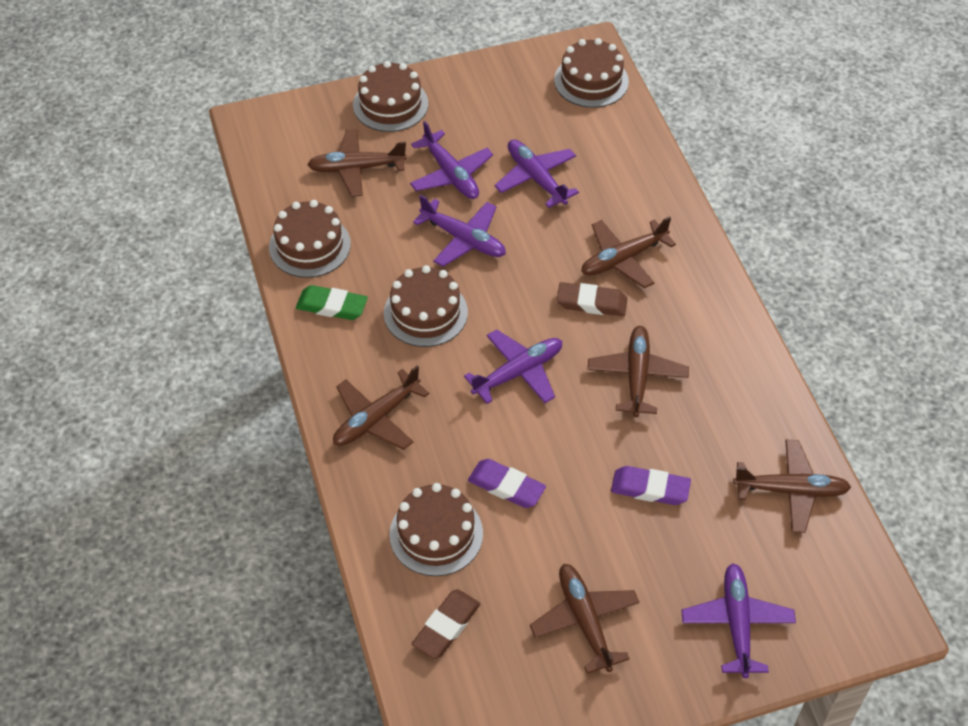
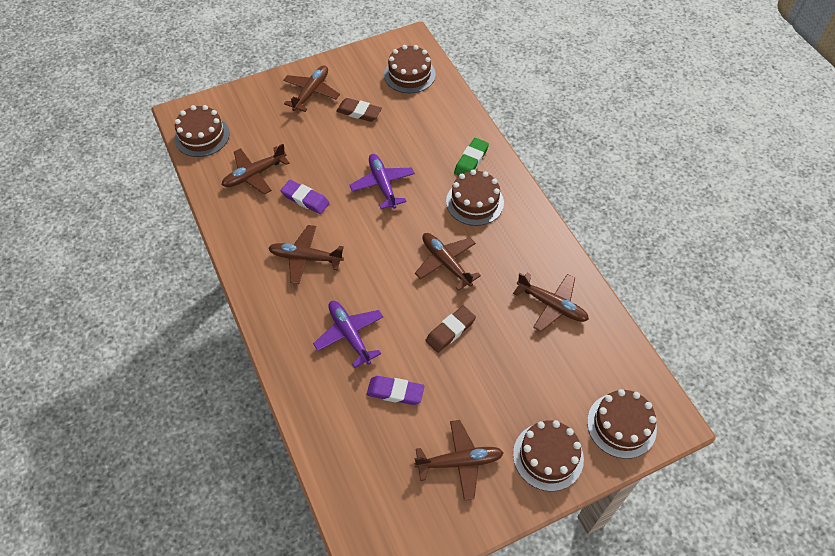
purple plane: [410,121,493,199] [413,195,506,267] [464,329,562,404] [495,140,579,208] [681,563,796,678] = 5 -> [313,301,383,368] [349,154,415,209] = 2

